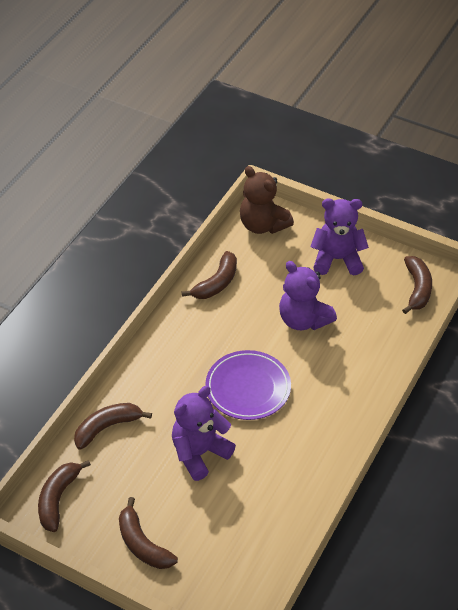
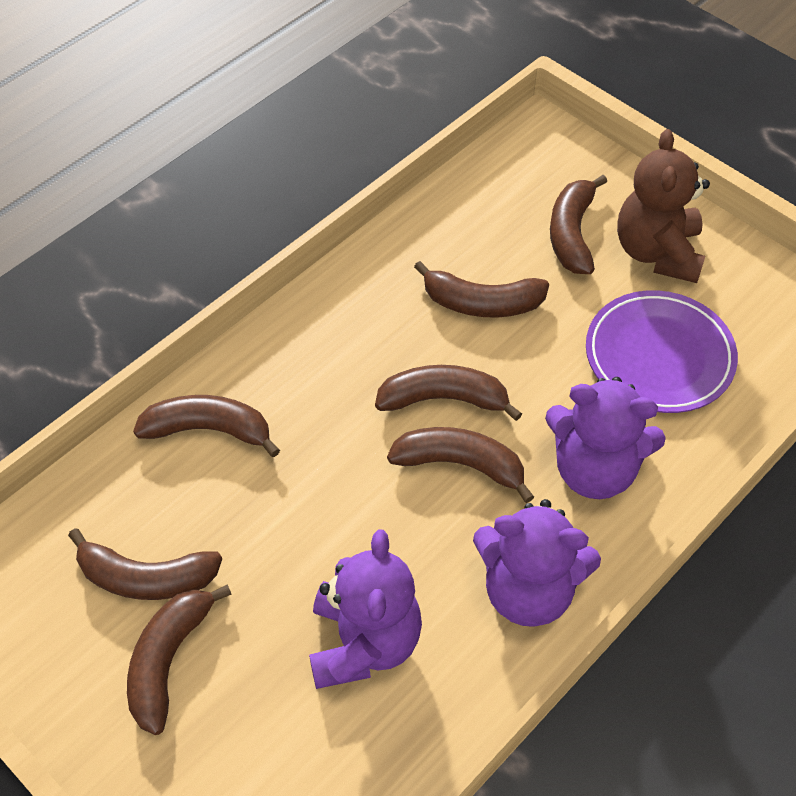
brown banana: [38,460,91,532] [74,403,152,450] [119,497,178,569] [182,251,237,299] [402,256,432,314] = 5 -> [68,528,222,600] [127,585,232,735] [133,395,280,457] [375,365,522,421] [387,427,534,503] [414,261,549,318] [550,175,607,274] = 7

